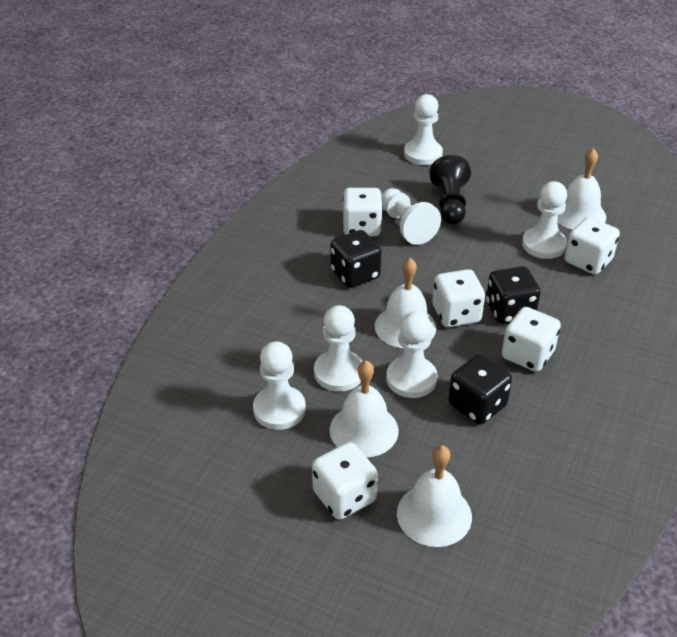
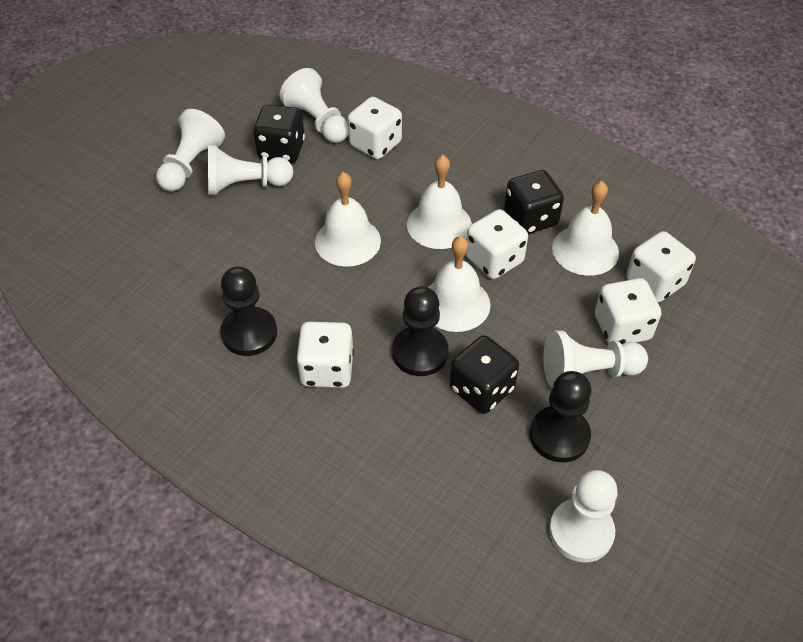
black pawn: [430,155,471,224] = 1 -> [220,266,277,356] [392,286,449,376] [530,371,591,462] = 3
white pawn: [253,341,306,430] [314,305,363,392] [382,188,441,245] [386,311,438,398] [404,94,443,165] [522,181,567,259] = 6 -> [156,109,225,192] [208,145,293,195] [279,68,348,143] [543,330,648,389] [549,470,618,563] = 5

